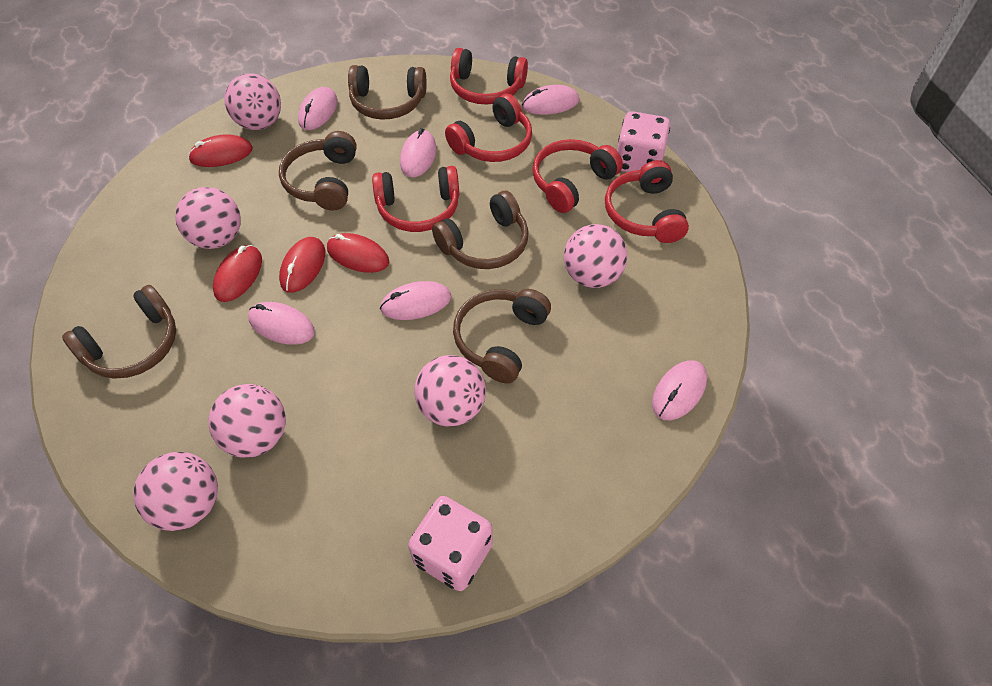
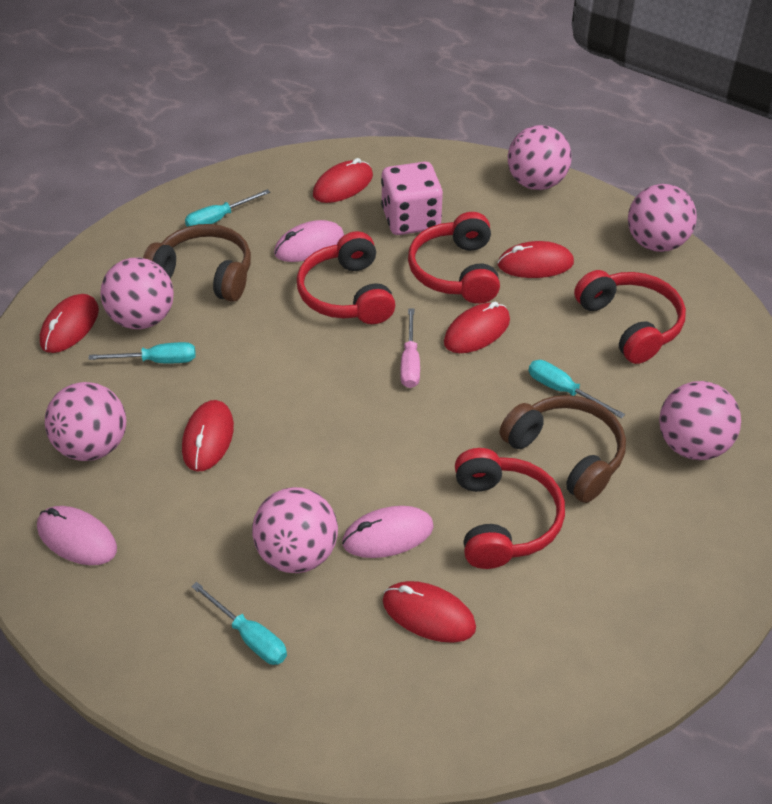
brown headphones: [62,285,176,379] [279,131,357,210] [348,65,427,120] [432,191,528,269] [453,289,551,384] = 5 -> [143,224,251,302] [500,395,626,503] = 2
pink dice: [408,496,493,591] [617,111,670,172] = 2 -> [381,162,443,235] = 1
pink mouse: [248,302,315,345] [298,87,337,130] [380,281,451,320] [400,128,436,177] [522,85,579,115] [652,360,707,420] = 6 -> [37,506,117,565] [274,220,344,262] [342,506,434,558] = 3
pink screwdriver: none = 0 -> [400,308,420,388] = 1
red headphones: [372,166,459,232] [445,94,532,162] [450,48,528,105] [532,139,623,213] [605,160,689,243] = 5 -> [297,231,395,324] [408,212,500,304] [455,448,565,569] [574,270,686,364] = 4
red mouse: [188,134,253,167] [213,245,262,302] [279,237,325,293] [327,233,389,273] = 4 -> [40,294,99,353] [182,400,234,471] [313,158,373,203] [383,581,476,643] [444,302,510,353] [498,241,574,278] = 6
turquoise screwdriver: none = 0 -> [88,342,196,363] [185,189,270,227] [191,582,287,665] [529,360,625,419] = 4

